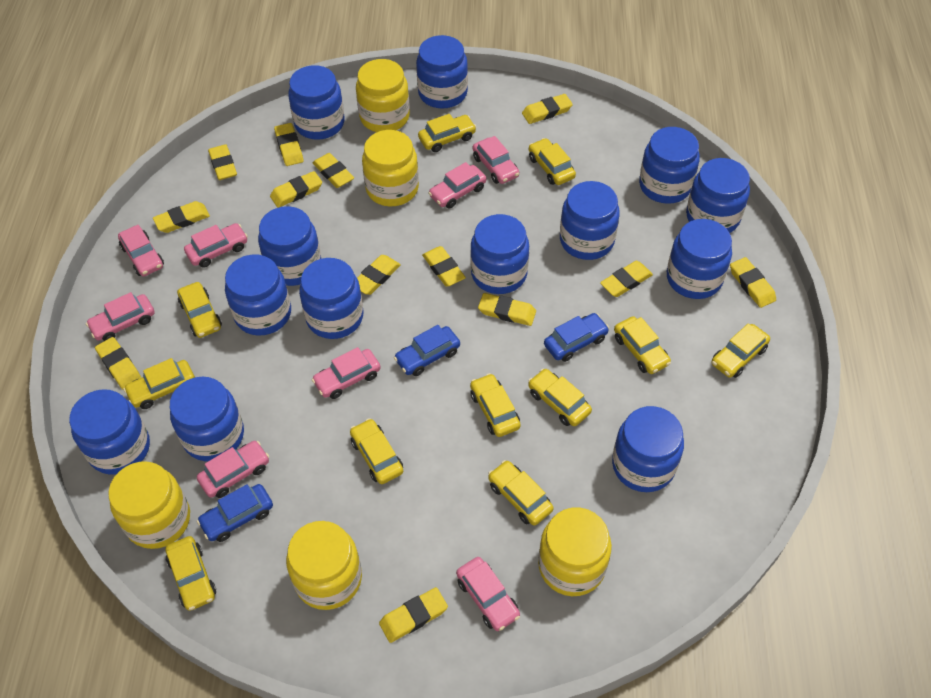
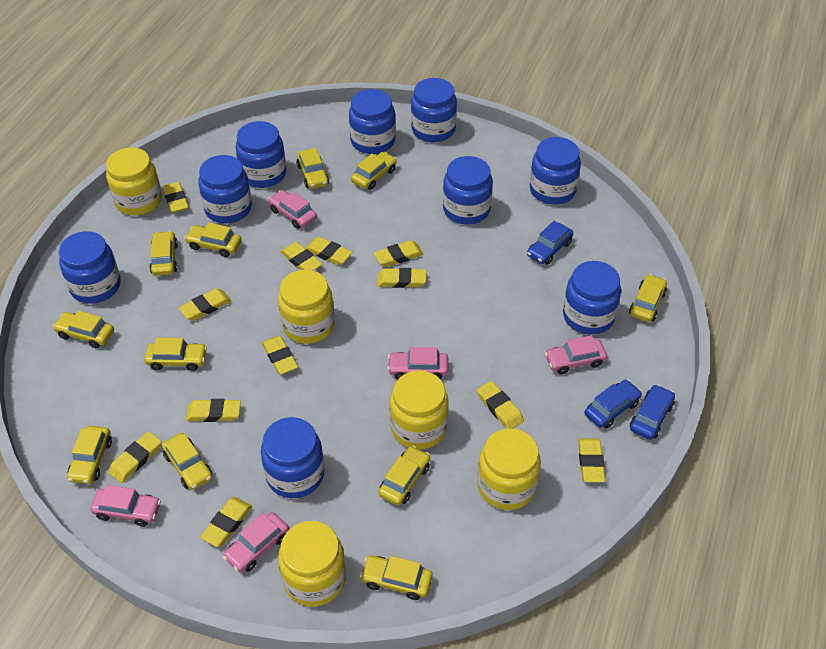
blue jar: [69,389,150,475] [170,377,244,461] [225,255,291,336] [258,206,321,286] [288,65,345,140] [299,258,363,339] [416,35,468,109] [470,214,529,294] [560,181,620,260] [612,406,684,492] [639,127,700,204] [667,219,732,299] [686,158,750,233] = 13 -> [59,231,121,304] [198,155,252,223] [235,121,286,188] [261,417,324,498] [349,89,396,154] [411,78,457,142] [443,156,493,225] [530,137,581,205] [563,261,621,335] = 9
pink car: [86,292,155,341] [118,225,164,276] [184,223,248,268] [197,441,269,498] [312,347,381,399] [428,162,486,209] [456,557,520,631] [473,136,519,184] = 8 -> [91,485,161,527] [223,512,289,572] [268,190,317,229] [387,347,448,379] [545,335,607,375] = 5
yellow eraser: [95,337,141,390] [153,201,210,233] [208,144,237,180] [270,171,322,208] [274,123,304,166] [313,153,354,188] [357,255,401,295] [379,587,448,643] [422,246,466,287] [478,293,536,326] [522,94,573,124] [600,261,653,297] [730,257,776,308] = 13 -> [108,431,161,483] [163,182,189,213] [179,288,231,321] [186,399,241,422] [200,497,252,547] [262,336,298,375] [280,242,322,271] [305,236,353,265] [374,240,424,267] [377,268,426,288] [477,381,524,429] [578,438,605,482] = 12

